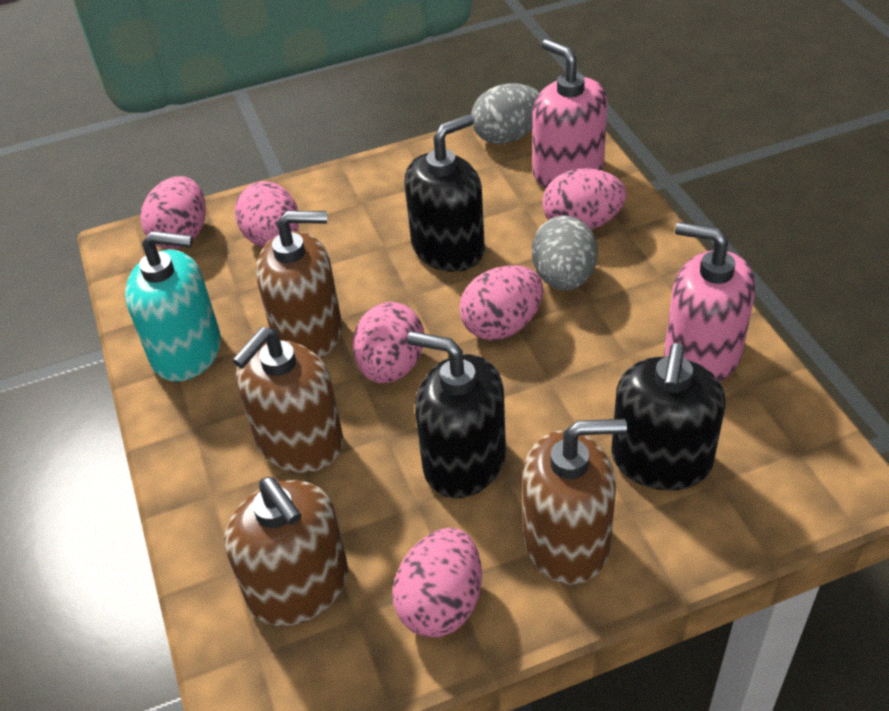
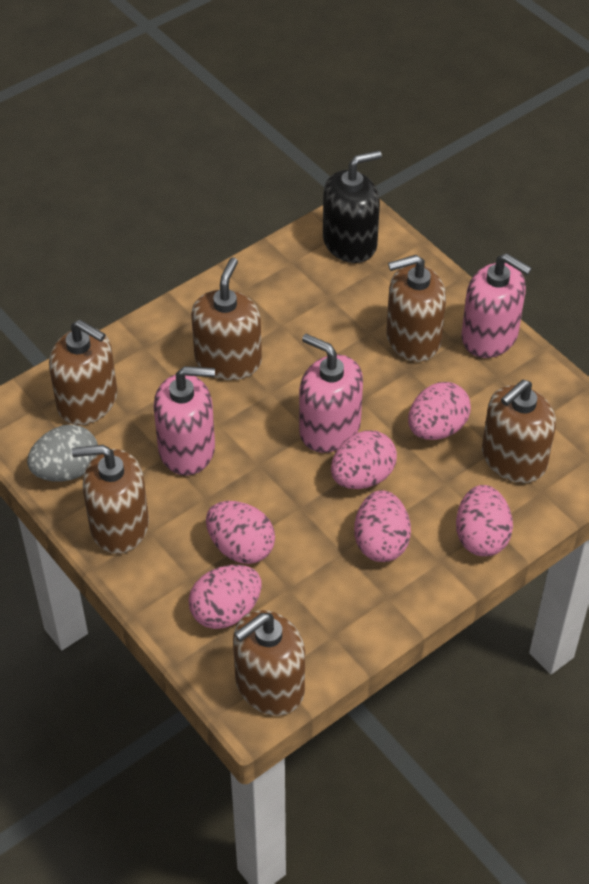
black soap dispenser: [405,114,485,272] [407,331,506,498] [611,343,726,490] = 3 -> [323,150,382,263] = 1
brown soap dispenser: [224,477,348,626] [233,327,343,473] [256,211,342,359] [523,419,627,585] = 4 -> [49,320,117,425] [72,445,149,554] [191,257,262,380] [233,610,305,716] [386,255,446,362] [482,380,556,483] = 6
grey egg: [471,83,540,144] [532,215,598,291] = 2 -> [27,425,98,482] = 1
pink soap dispenser: [532,39,608,188] [664,222,755,382] = 2 -> [154,366,215,476] [299,334,363,453] [461,253,532,358] = 3
turquoise soap dispenser: [125,231,221,382] = 1 -> none = 0

